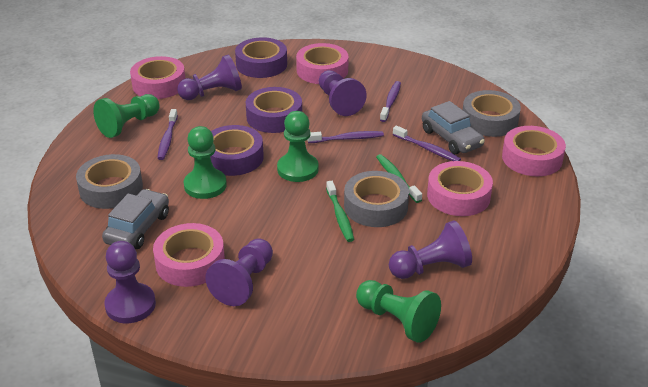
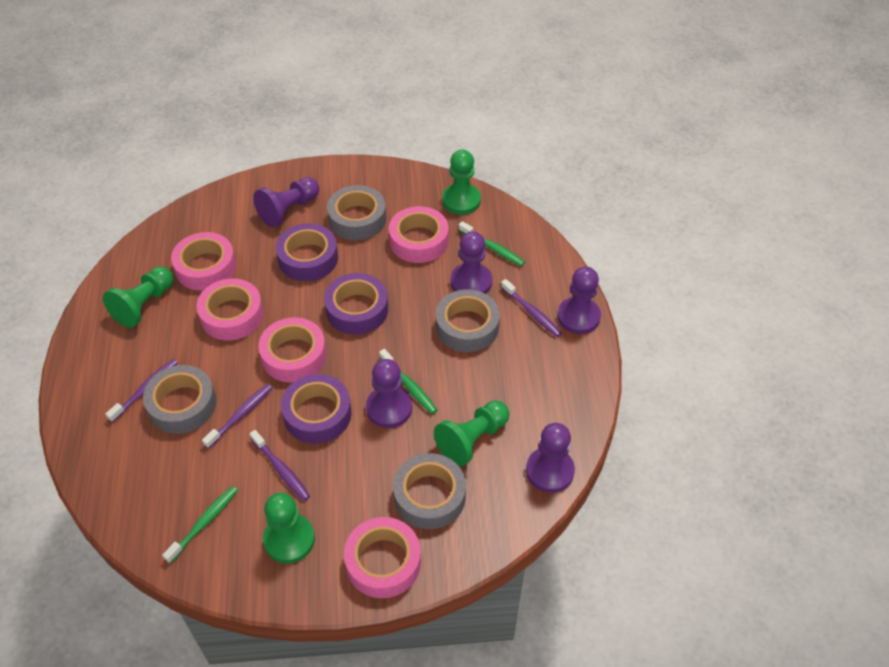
green toothbrush: [326,181,354,242] [376,154,422,203] = 2 -> [162,486,238,563] [379,349,437,414] [459,221,525,266] = 3
grey car: [102,189,169,249] [422,101,485,154] = 2 -> none = 0
grey tape: [76,154,143,209] [344,171,409,227] [463,90,521,137] = 3 -> [143,365,216,434] [327,185,386,240] [393,453,466,529] [436,289,500,352] = 4

